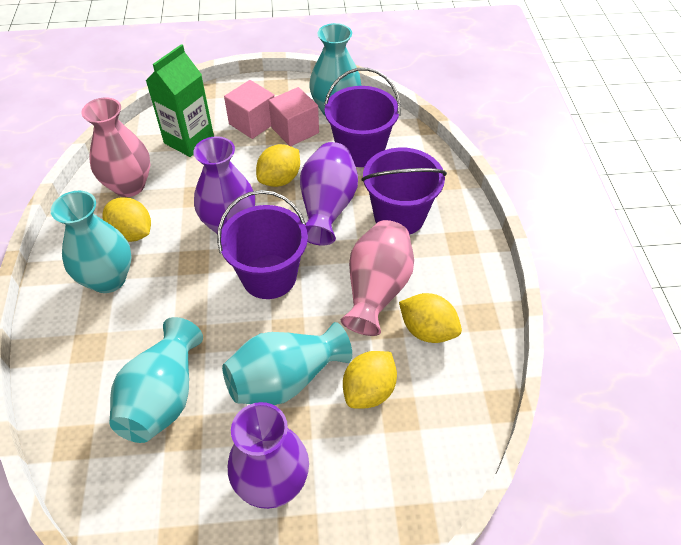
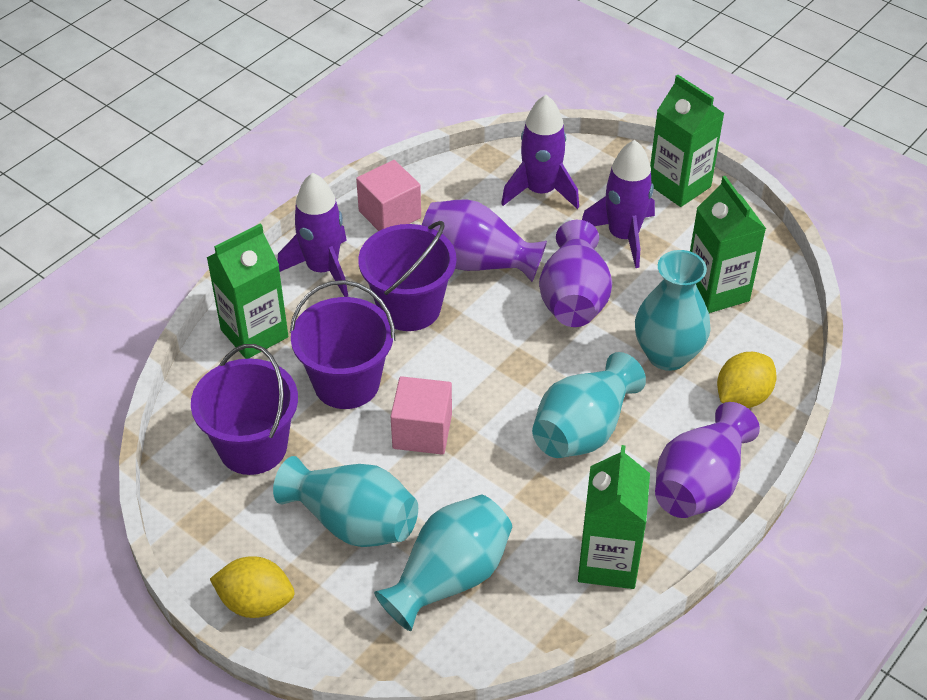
green carton: [146,44,214,157] = 1 -> [206,223,288,359] [578,445,650,589] [650,74,725,207] [690,176,766,313] = 4
pink vase: [81,97,150,197] [341,220,414,336] = 2 -> none = 0
purple rocket: none = 0 -> [277,173,348,297] [501,95,579,209] [582,140,655,268] = 3
yellow lemon: [102,197,151,242] [256,144,300,187] [343,351,397,409] [399,293,462,343] = 4 -> [210,556,294,618] [717,352,776,408] = 2

